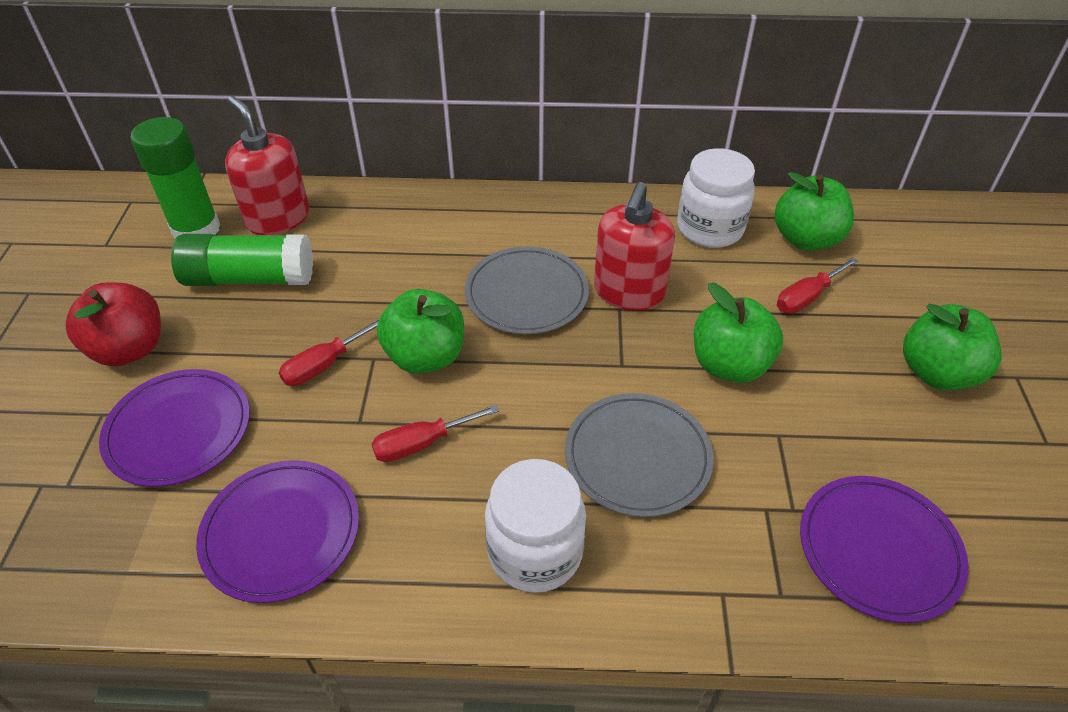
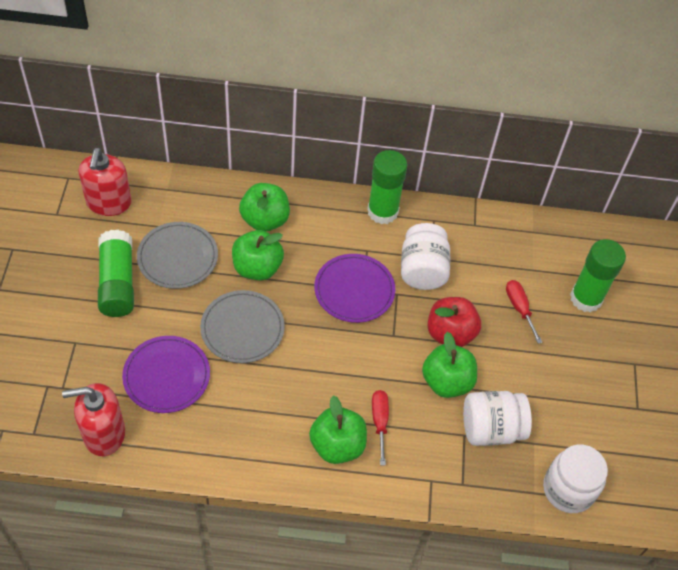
green glue stick: [130,117,220,240] [171,234,313,286] = 2 -> [98,230,134,317] [367,150,408,224] [570,239,626,312] = 3
purple plate: [99,369,250,487] [196,460,359,603] [800,476,969,623] = 3 -> [122,336,210,413] [314,254,395,323] = 2
red screwdriver: [278,318,380,386] [371,405,499,462] [777,257,858,313] = 3 -> [372,390,389,465] [506,280,542,344] = 2
white jar: [485,459,586,593] [677,148,755,248] = 2 -> [401,223,450,290] [463,391,532,446] [543,445,608,513] = 3

